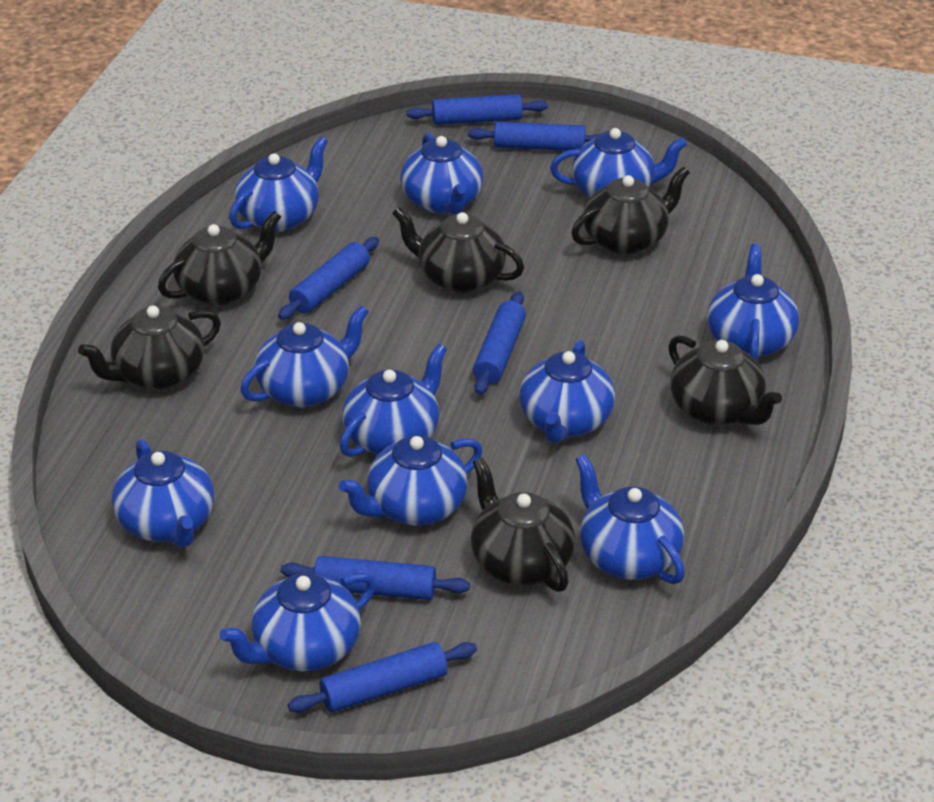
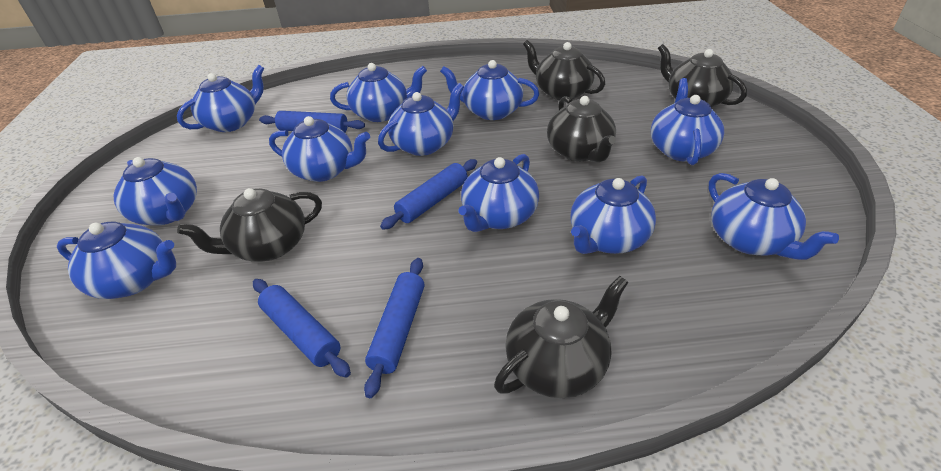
black teapot: [78,305,221,390] [158,211,281,306] [392,207,524,293] [471,457,575,592] [571,167,690,255] [668,335,782,426] = 6 -> [177,188,322,262] [494,276,629,398] [523,40,605,100] [547,96,616,162] [658,44,747,107] = 5
blue rolling pin: [278,237,379,320] [281,556,470,600] [288,642,477,713] [407,94,548,125] [468,122,599,151] [473,291,526,395] = 6 -> [253,279,351,377] [259,111,365,133] [364,258,425,398] [380,159,477,230] = 4

